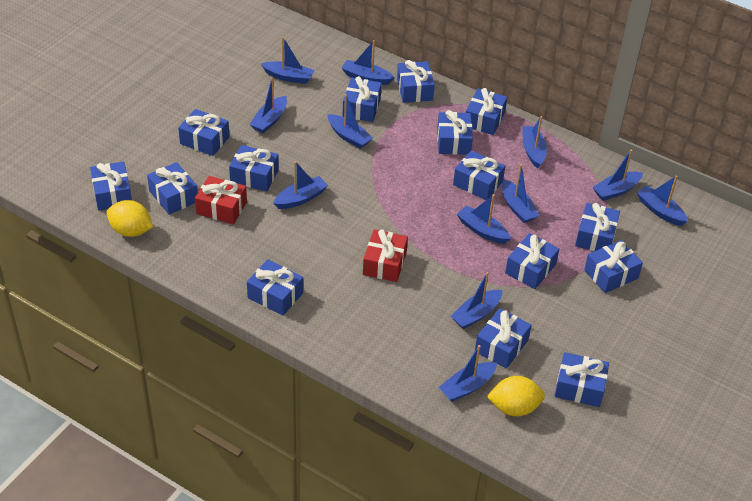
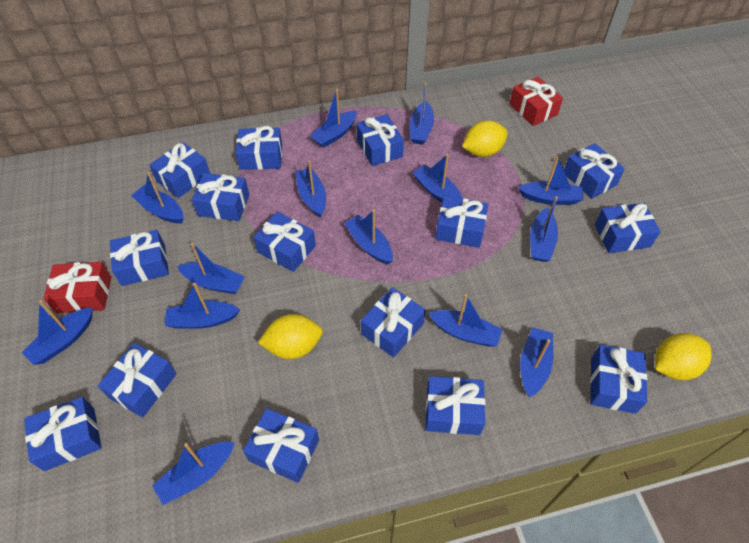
blue boat: [249,77,287,133] [261,37,314,84] [273,161,328,209] [328,94,373,149] [342,40,394,85] [438,345,497,402] [450,272,502,329] [457,194,511,244] [502,164,539,223] [522,116,547,168] [592,150,643,201] [637,176,688,226] = 12 -> [22,300,93,365] [131,173,184,223] [152,442,235,505] [165,283,240,328] [177,243,245,294] [295,161,326,218] [310,89,357,148] [344,210,393,264] [410,83,434,145] [412,154,463,202] [428,294,503,347] [518,156,583,205] [520,327,553,397] [530,196,558,262] = 14
yellow lemon: [107,200,153,237] [487,376,545,416] = 2 -> [258,314,323,359] [462,120,508,157] [655,333,712,380] = 3

